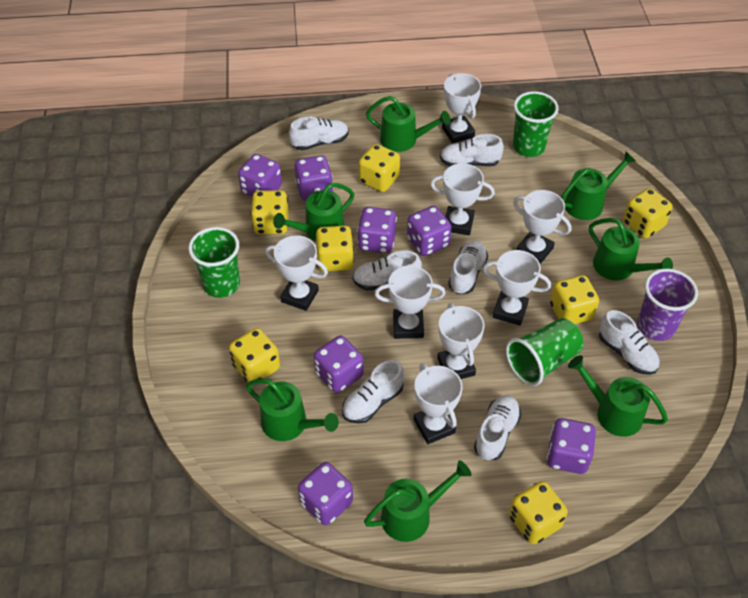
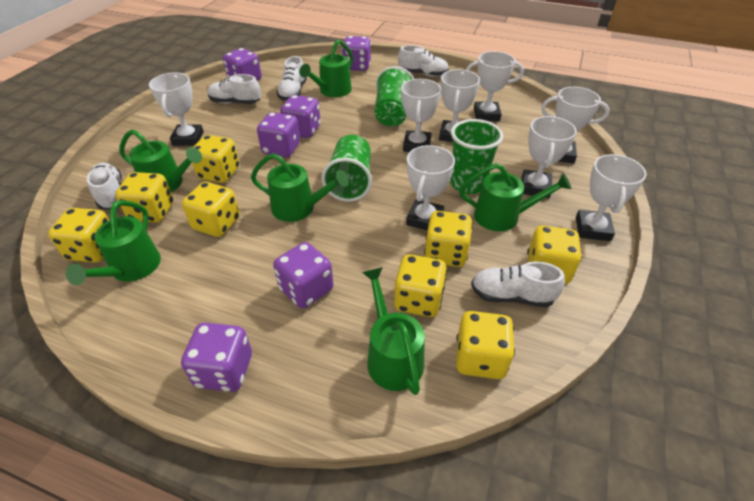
green watering can: [246,378,339,441] [273,183,354,241] [364,461,472,542] [366,96,451,152] [561,151,636,220] [568,355,668,437] [589,218,673,280] = 7 -> [66,200,161,285] [120,129,202,192] [251,153,349,222] [299,40,353,97] [362,267,425,395] [459,163,571,231] = 6
purple cup: [637,269,698,341] = 1 -> none = 0
purple dice: [238,154,282,197] [295,155,333,201] [298,462,353,525] [314,336,364,393] [357,207,397,254] [407,206,452,256] [547,418,596,474] = 7 -> [181,323,252,392] [223,48,262,81] [257,112,300,157] [273,242,333,308] [280,95,321,138] [342,36,371,71] = 6
white shoe: [289,117,349,150] [342,360,404,423] [352,251,422,291] [440,134,504,167] [448,241,488,294] [474,395,521,460] [599,310,660,375] = 7 -> [87,163,122,210] [208,74,261,104] [276,56,307,101] [398,45,449,77] [471,261,565,307] = 5
yellow dice: [229,328,280,382] [251,190,289,234] [316,226,354,272] [359,144,400,192] [509,481,568,544] [550,275,599,324] [623,188,673,238] = 7 -> [48,208,109,263] [115,172,173,222] [182,182,240,237] [192,135,239,183] [394,254,447,317] [424,211,473,267] [456,311,515,379] [527,226,582,284] = 8

